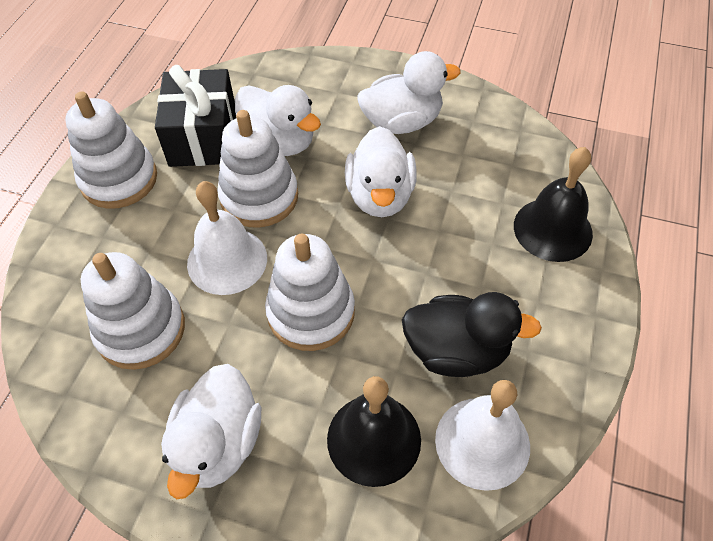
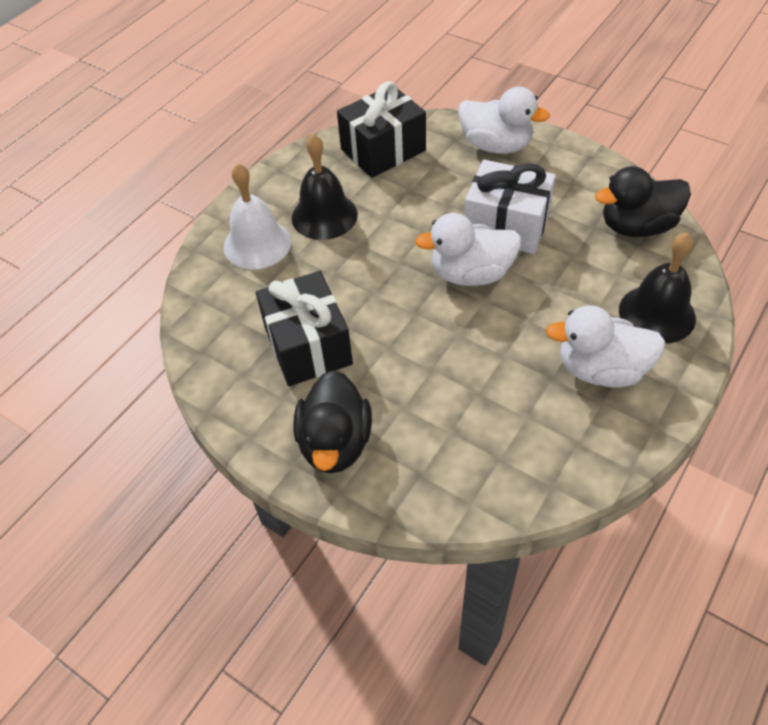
black duck: [402,292,542,377] = 1 -> [293,370,372,473] [595,166,691,237] = 2
black gift: [155,65,236,167] = 1 -> [256,271,353,386] [337,81,426,178] = 2
white bell: [187,181,267,295] [435,380,530,491] = 2 -> [224,163,291,269] = 1
white duck: [161,364,261,499] [235,85,321,156] [345,126,417,217] [358,51,460,134] = 4 -> [415,213,521,286] [458,87,550,154] [546,305,666,388] = 3
white gift: none = 0 -> [464,160,556,254] = 1
white stacking toy: [65,91,157,209] [81,252,185,370] [217,110,298,228] [265,234,355,351] = 4 -> none = 0

